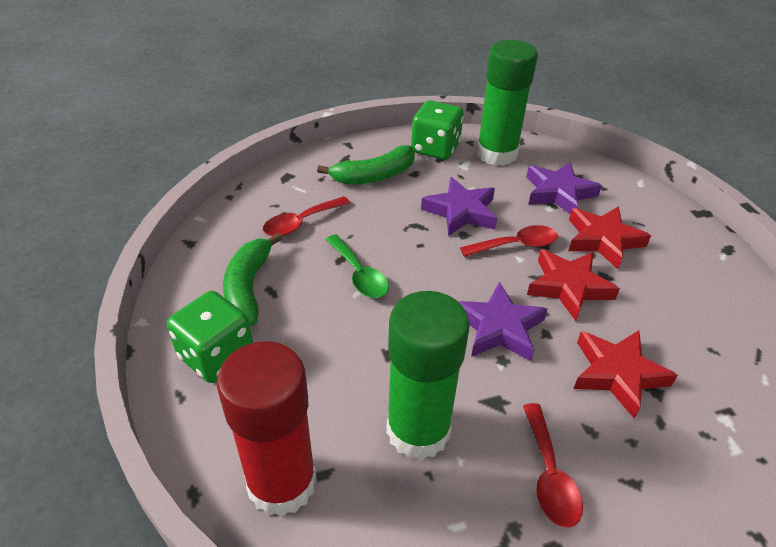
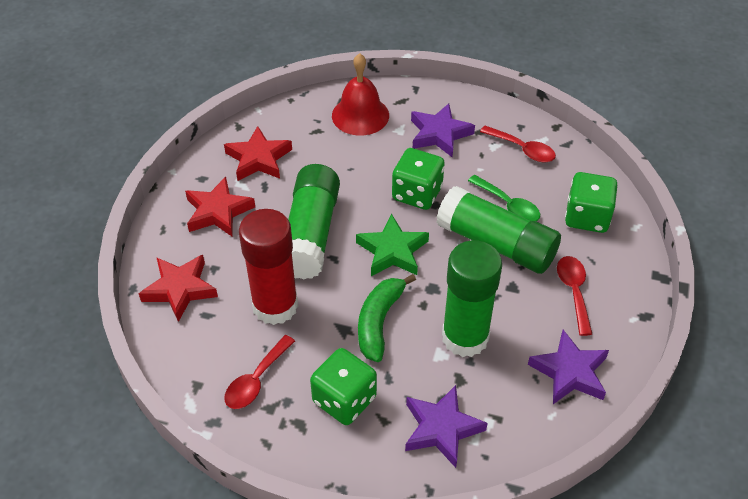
green banana: [223,233,282,325] [317,145,415,184] = 2 -> [358,274,416,362] = 1
green dice: [167,291,253,383] [411,100,464,160] = 2 -> [310,348,377,425] [392,148,445,210] [565,172,618,233] = 3
green glue stick: [386,291,470,460] [476,40,538,166] = 2 -> [288,164,340,279] [436,186,561,274] [442,240,502,357] = 3
green star: none = 0 -> [356,214,429,276] = 1
red bell: none = 0 -> [332,53,389,136] = 1

